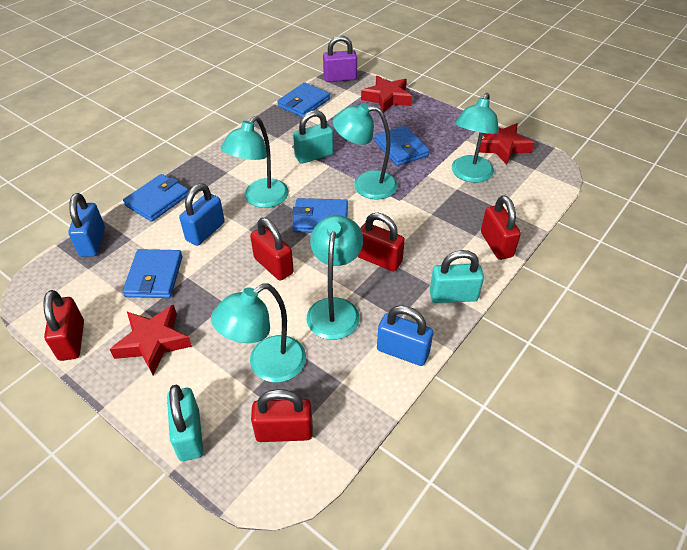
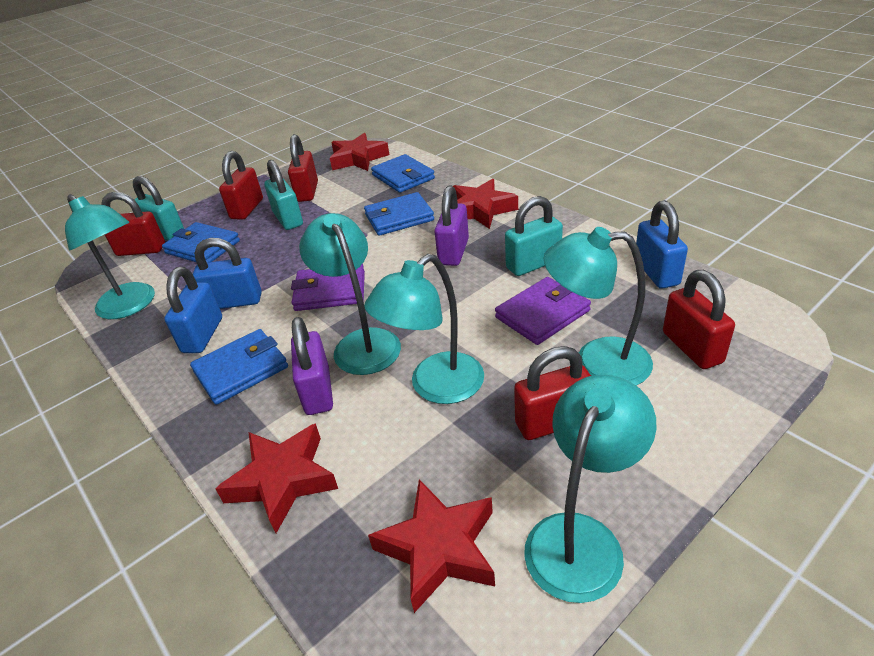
blue wallet: [123,174,188,222] [123,249,183,298] [277,83,330,117] [292,198,348,233] [375,126,429,166] = 5 -> [162,222,240,263] [190,329,288,405] [364,192,434,236] [371,154,435,193] = 4
purple padlock: [323,35,357,82] = 1 -> [291,317,333,415] [434,186,469,266] = 2
purple wallet: none = 0 -> [291,264,365,311] [495,277,591,345] = 2
red star: [109,305,192,375] [361,76,412,113] [479,123,534,165] = 3 -> [215,423,338,533] [330,133,389,171] [368,479,495,613] [453,179,518,229] = 4

